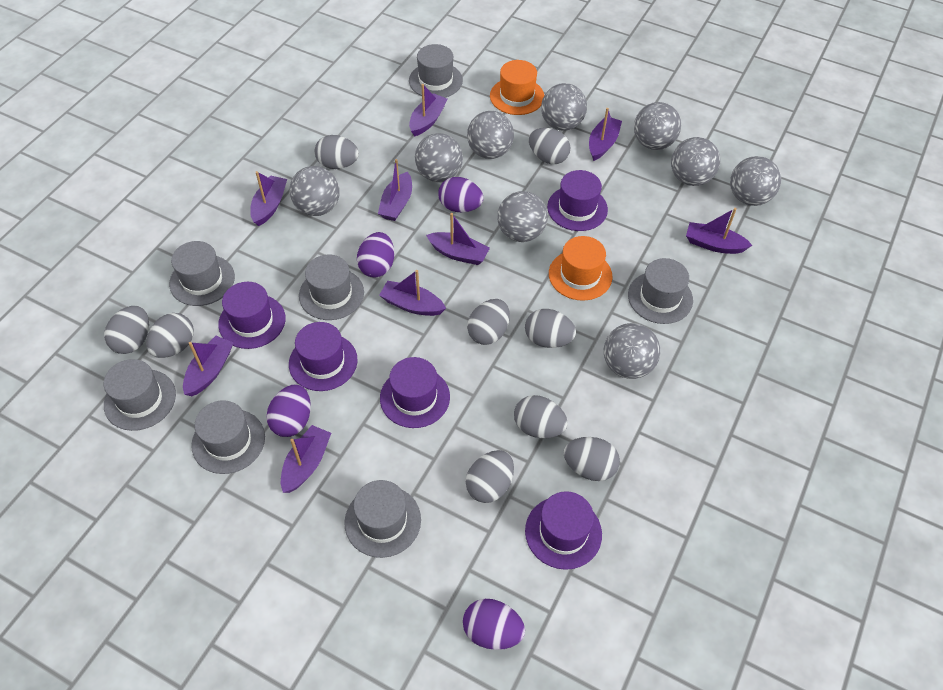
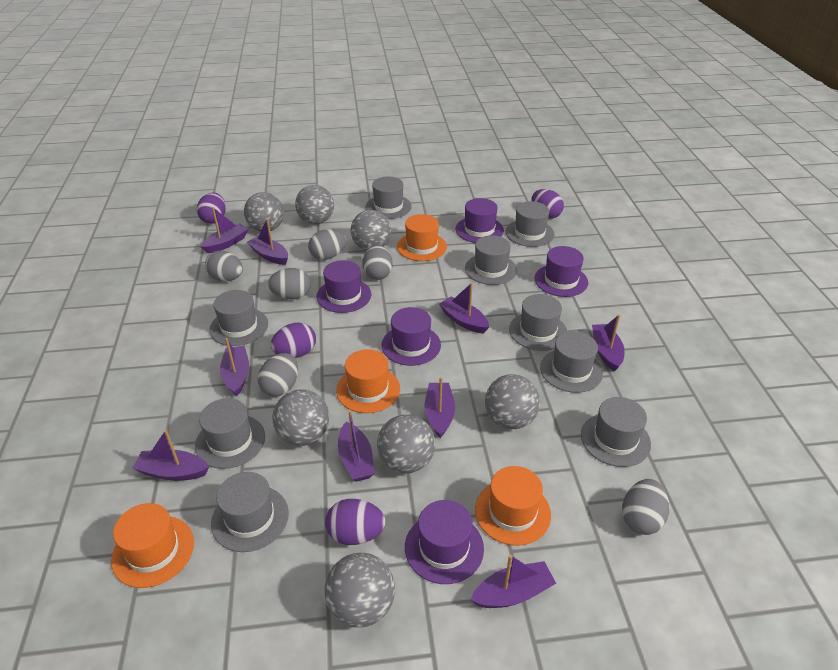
grey ball: [290,166,340,216] [415,133,463,182] [467,111,514,159] [497,191,548,242] [541,83,587,131] [604,323,660,379] [634,102,681,150] [671,137,720,186] [730,156,781,206] = 9 -> [244,192,284,232] [273,389,329,446] [295,185,334,224] [325,553,395,628] [351,210,391,250] [377,414,435,474] [485,374,540,429] = 7
grey egg: [104,306,149,354] [146,313,194,358] [315,135,359,169] [466,450,514,503] [467,299,510,345] [514,395,568,438] [525,309,576,348] [529,128,570,164] [564,437,620,481] = 9 -> [205,251,243,282] [258,353,298,397] [268,268,311,299] [308,229,346,260] [363,245,393,280] [622,479,669,535] = 6
grey hat: [104,359,176,431] [169,241,235,306] [191,400,265,474] [299,255,364,320] [344,480,421,558] [409,44,463,98] [628,258,693,324] = 7 -> [195,398,265,469] [209,290,268,346] [211,472,289,552] [366,176,412,219] [465,235,517,285] [505,201,554,247] [509,294,568,351] [540,331,603,393] [581,397,651,467] = 9
orange hat: [490,60,544,115] [549,236,612,301] = 2 -> [111,503,194,588] [336,349,400,413] [397,214,447,261] [475,466,551,546] = 4

